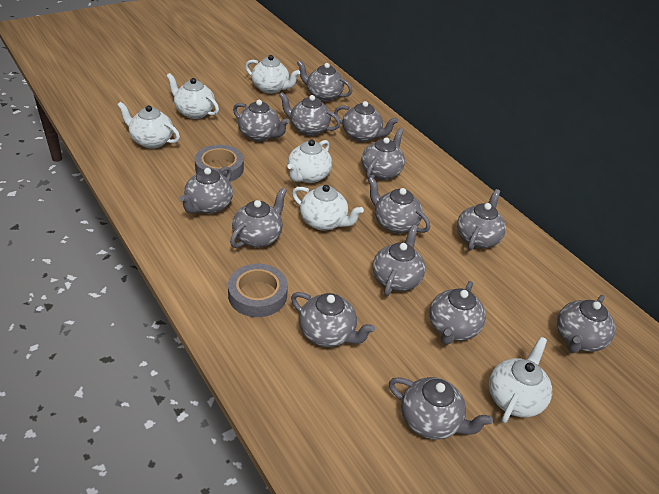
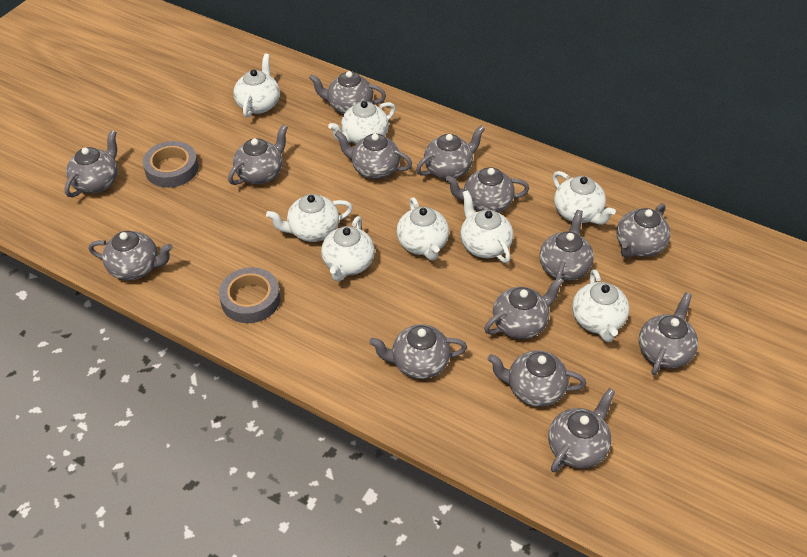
white teapot: [117,102,180,149] [166,73,219,119] [245,55,300,94] [287,139,332,183] [292,185,364,231] [489,337,552,423] = 6 -> [234,53,280,118] [266,194,353,242] [321,216,375,281] [328,101,396,144] [397,197,449,261] [460,190,513,263] [553,171,616,225] [572,269,629,342] = 8

